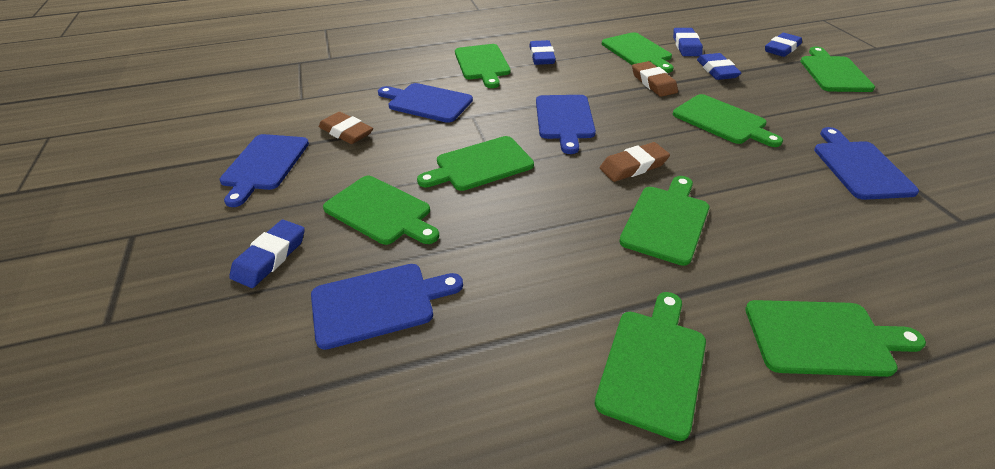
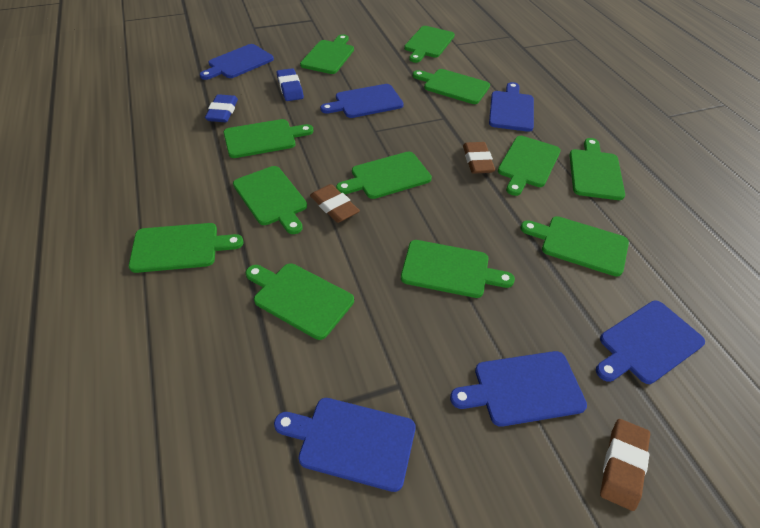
blue cutting board: [219,134,309,207] [311,264,463,350] [378,83,473,123] [536,95,596,154] [814,127,919,200] = 5 -> [200,44,274,80] [274,398,416,492] [320,84,404,118] [450,351,587,427] [489,82,534,132] [596,301,705,384] = 6
blue eraser: [229,220,305,288] [529,40,556,65] [673,28,703,56] [697,53,741,80] [765,33,802,57] = 5 -> [205,94,238,122] [277,68,304,101] = 2
green cutting board: [323,176,439,245] [417,136,534,191] [455,44,510,88] [595,292,706,441] [602,32,674,73] [619,176,709,266] [673,94,783,147] [745,300,926,377] [800,47,875,92] = 9 -> [129,223,244,273] [223,119,314,158] [233,166,307,234] [246,263,354,340] [300,34,354,74] [336,152,432,199] [401,240,515,298] [404,26,455,63] [413,69,490,104] [498,136,561,196] [521,216,629,277] [569,138,625,200] = 12

